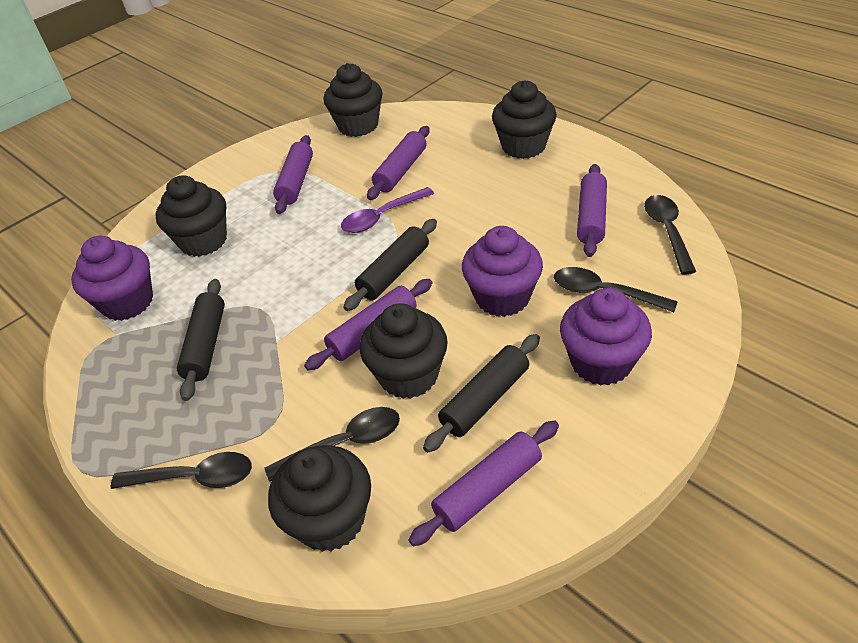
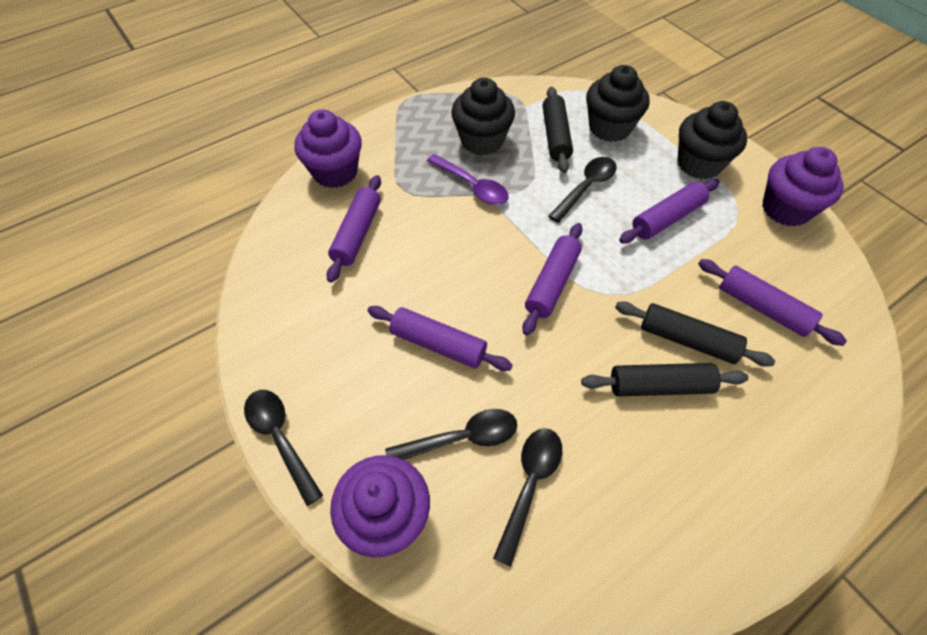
black cupcake: [155,175,227,257] [268,445,371,552] [323,63,383,137] [360,303,448,399] [492,80,557,159] = 5 -> [451,78,515,155] [586,65,650,142] [677,101,747,180] = 3

